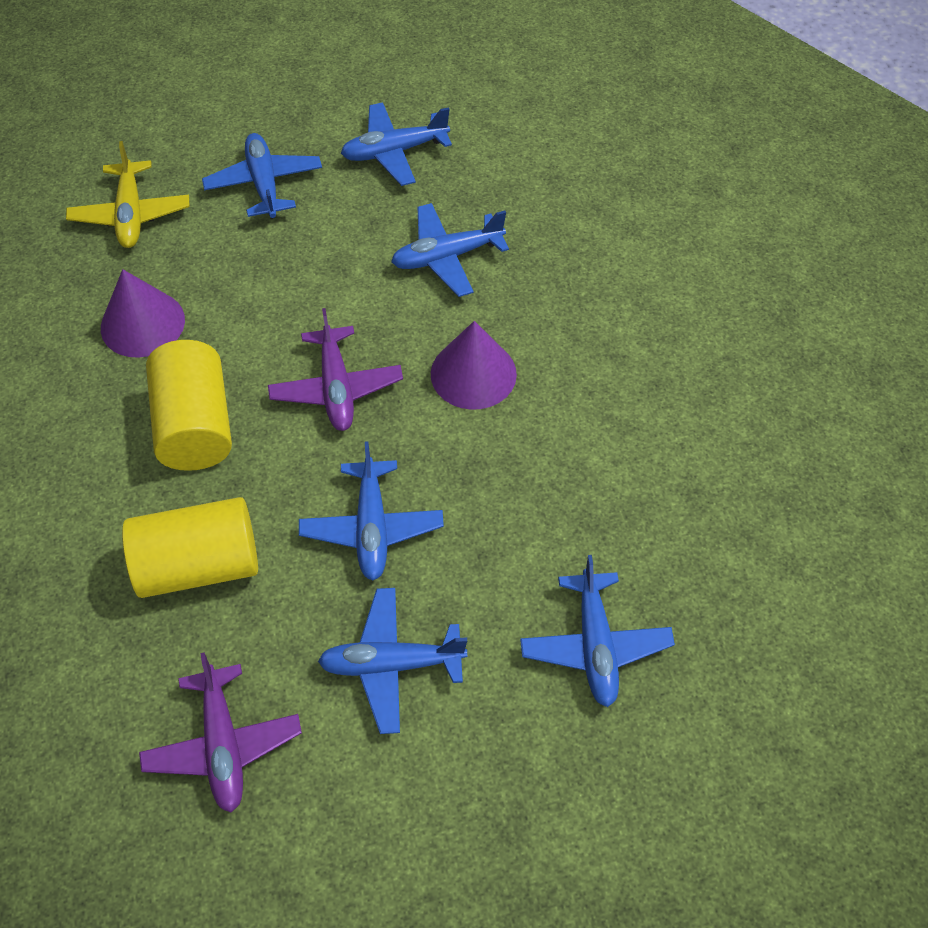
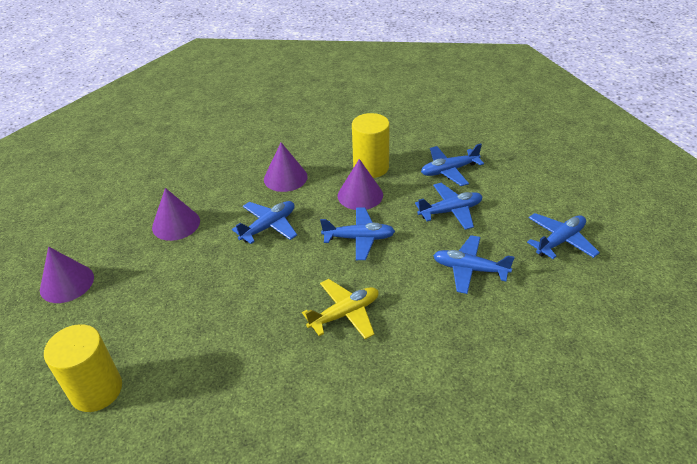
purple cone: [101,269,185,358] [431,321,517,410] = 2 -> [40,247,94,303] [152,188,200,241] [264,143,308,192] [338,159,383,210] = 4
purple plane: [139,652,302,812] [268,308,403,431] = 2 -> none = 0

